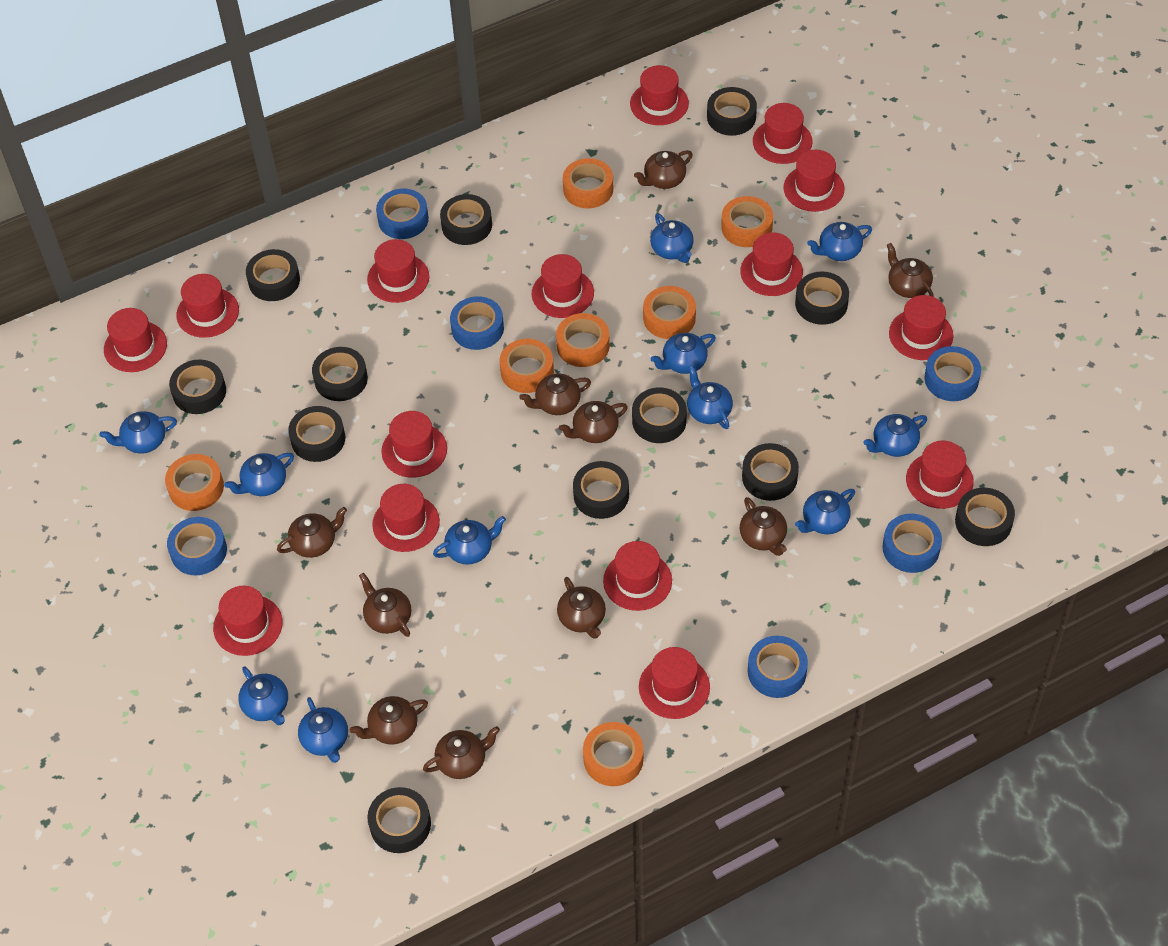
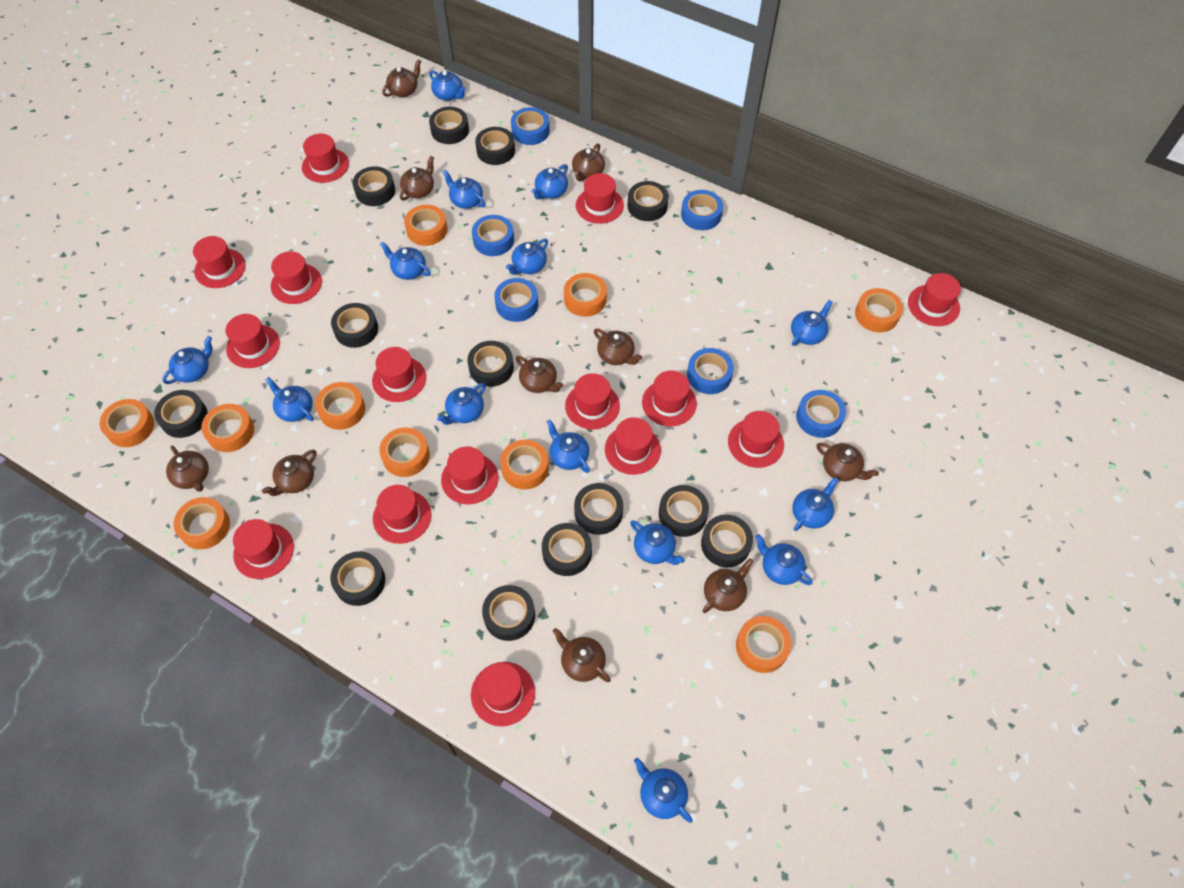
black tape: [169,360,226,414] [246,249,300,301] [288,406,345,462] [312,347,368,401] [367,787,431,853] [440,194,492,245] [573,461,629,519] [632,387,687,443] [707,87,757,136] [742,443,799,501] [795,271,849,325] [955,488,1015,546] = 12 -> [154,390,208,438] [330,551,385,606] [331,303,378,348] [353,166,395,206] [429,107,469,144] [467,341,514,387] [475,127,515,165] [482,585,535,641] [542,523,592,576] [574,483,623,535] [628,181,668,221] [659,485,709,537] [701,515,753,568] = 13
blue teapot: [100,411,177,454] [224,453,294,496] [238,667,288,725] [298,697,348,763] [433,516,506,565] [650,213,694,263] [651,333,716,374] [687,365,733,429] [795,489,855,534] [807,222,872,261] [863,414,927,457] = 11 -> [162,336,212,384] [265,377,314,422] [380,242,431,280] [429,71,466,101] [437,383,486,425] [442,170,486,209] [506,239,548,275] [531,164,568,200] [547,420,590,473] [630,520,685,565] [634,758,693,823] [755,534,812,585] [791,300,833,346] [792,477,838,531] = 14
orange tape: [165,454,224,511] [500,339,554,393] [556,313,610,367] [563,158,613,208] [583,722,644,786] [643,286,696,339] [721,196,773,247] = 7 -> [100,399,154,447] [173,497,230,549] [201,404,254,452] [315,382,365,430] [379,427,430,477] [404,205,447,246] [500,440,549,490] [564,273,607,317] [736,616,792,673] [855,288,903,332] = 10

